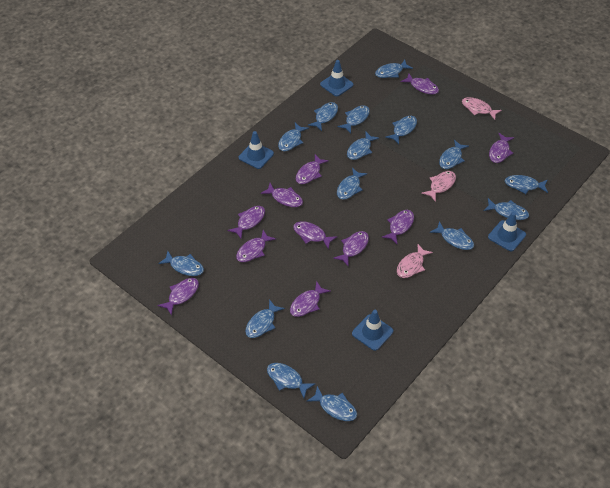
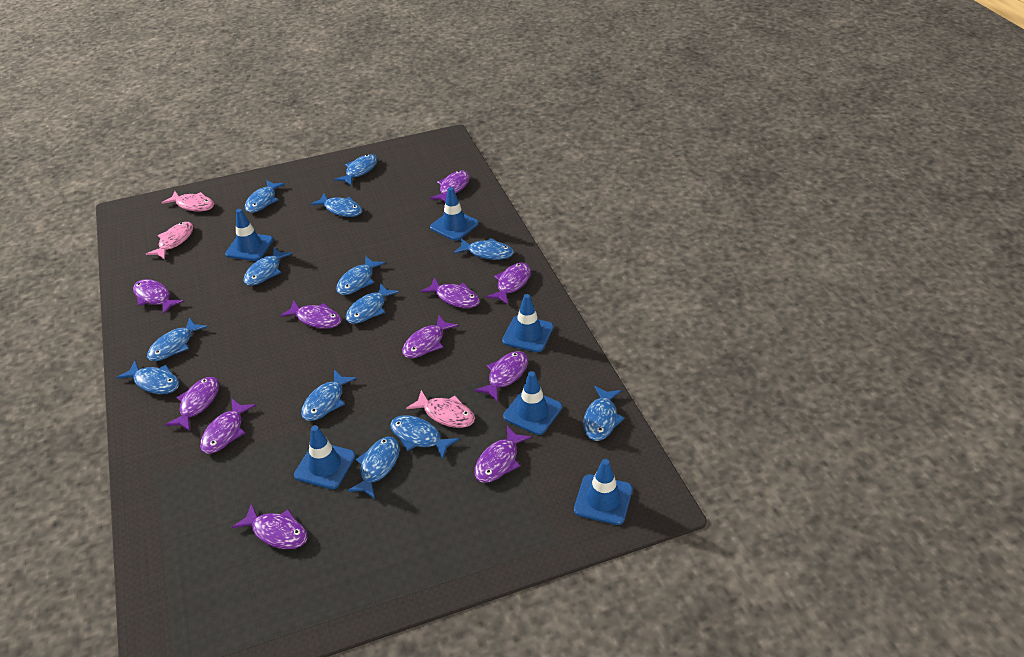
blue fish: [158,251,204,276] [245,299,285,338] [267,363,315,398] [278,123,309,151] [307,386,357,421] [308,102,338,131] [337,168,367,200] [338,105,370,134] [347,132,379,160] [375,60,413,78] [385,116,417,144] [430,221,474,250] [439,140,469,169] [484,198,529,220] [505,175,548,194] = 15 -> [116,361,179,394] [147,317,207,361] [243,247,293,286] [245,180,285,213] [301,370,357,421] [310,193,362,217] [334,154,378,186] [336,256,385,295] [345,283,399,324] [347,437,400,499] [390,415,459,459] [454,238,514,260] [583,386,625,441] = 13
blue traffic cone: [239,131,274,169] [320,60,354,96] [352,310,393,351] [488,212,526,251] = 4 -> [225,209,273,261] [294,425,356,489] [430,187,479,241] [502,294,554,352] [503,371,562,435] [574,459,632,525] = 6

